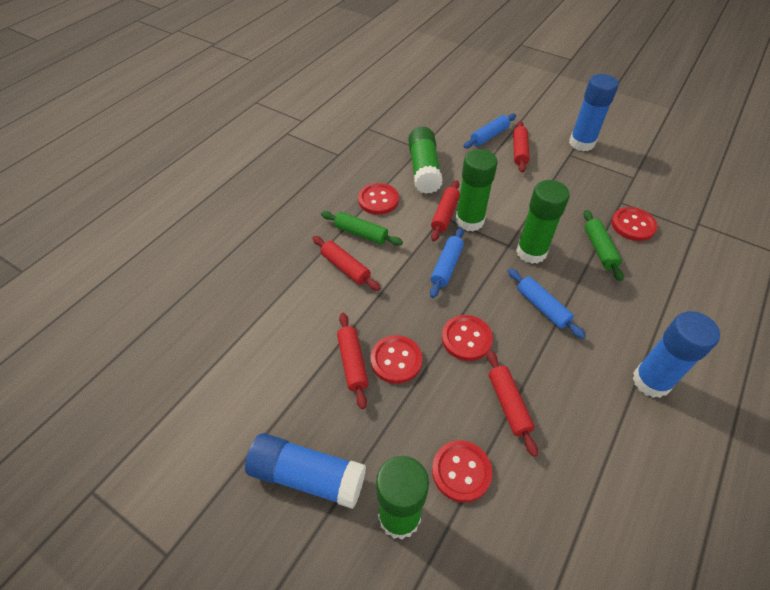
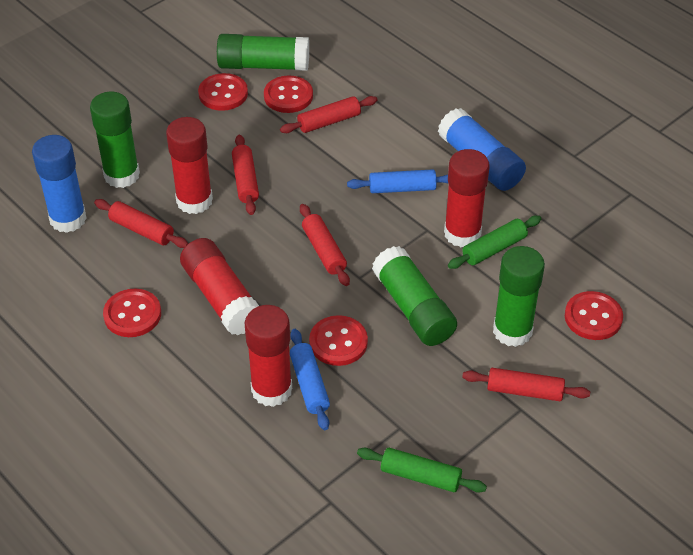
blue glue stick: [245,433,366,509] [569,74,619,151] [632,311,720,398] = 3 -> [32,135,87,233] [438,108,526,191] = 2
blue rolling pin: [430,228,464,298] [464,113,516,148] [508,268,586,339] = 3 -> [290,329,330,430] [347,169,449,193] = 2
red glue stick: none = 0 -> [166,117,213,214] [180,238,259,335] [245,305,292,407] [444,149,490,247] = 4

